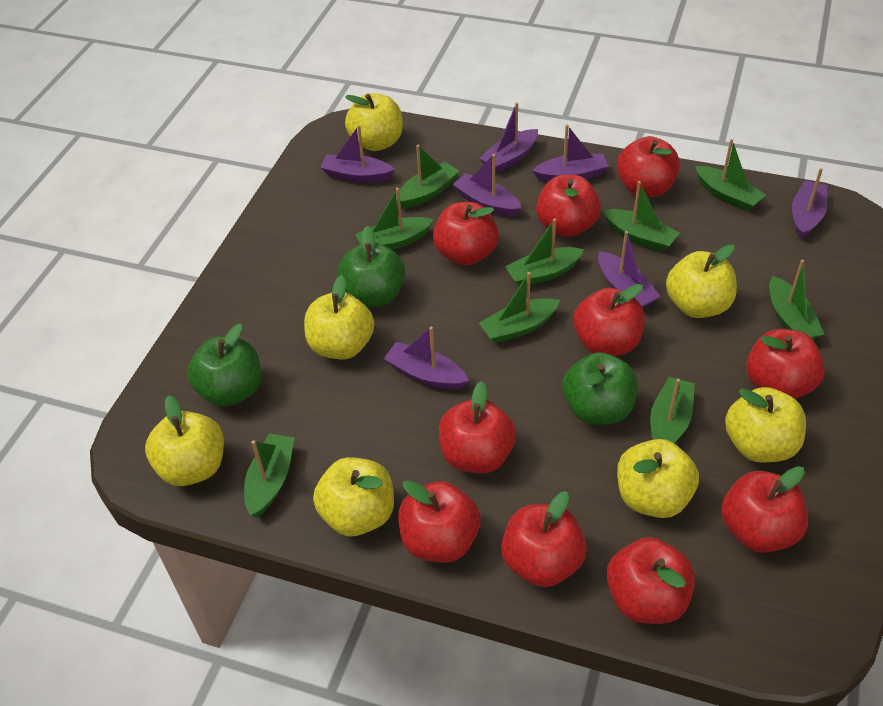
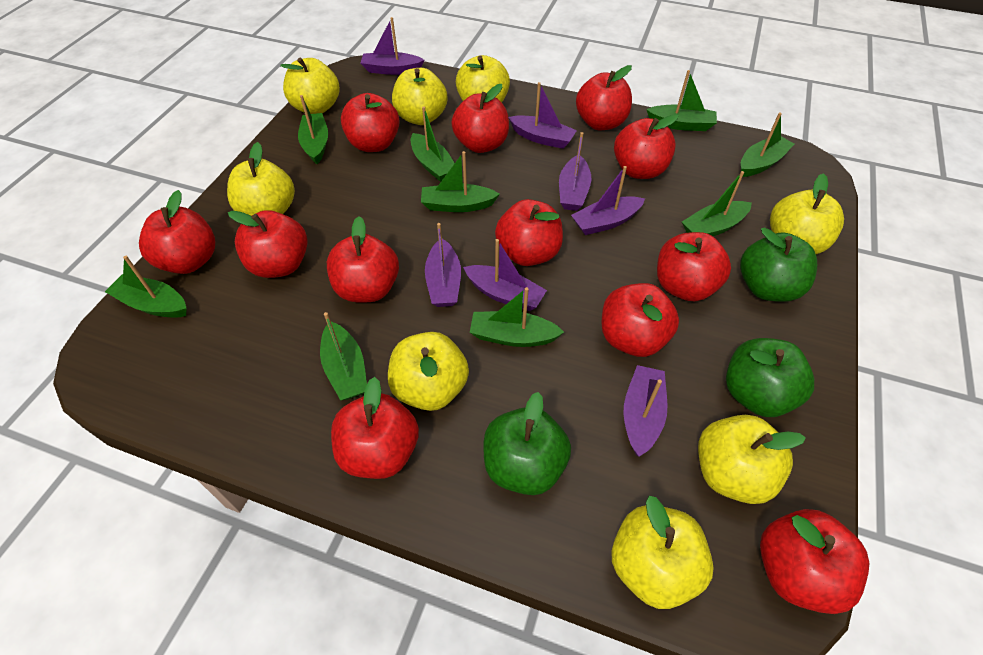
red apple: [398,480,481,562] [433,202,499,265] [439,381,516,474] [501,491,587,587] [536,175,601,237] [573,284,645,356] [606,537,695,624] [617,136,680,197] [721,466,808,553] [746,329,825,399] = 10 -> [139,190,215,274] [228,210,307,278] [327,216,399,302] [331,377,419,479] [341,93,400,152] [451,84,509,153] [495,199,563,266] [576,65,632,130] [601,283,679,357] [614,114,679,179] [657,232,731,301] [760,509,869,614] = 12
yellow apple: [145,395,224,486] [304,275,374,359] [313,457,394,536] [345,93,403,151] [617,439,699,518] [666,244,737,318] [725,387,806,463] = 7 -> [227,142,295,216] [280,57,340,114] [388,332,469,411] [392,68,448,125] [456,55,510,103] [611,496,714,609] [698,415,806,504] [770,173,844,254] = 8

